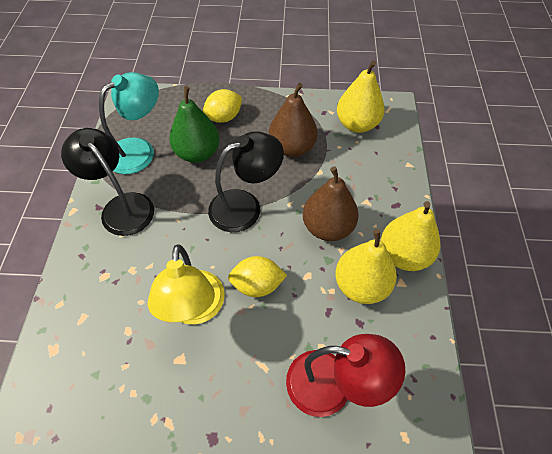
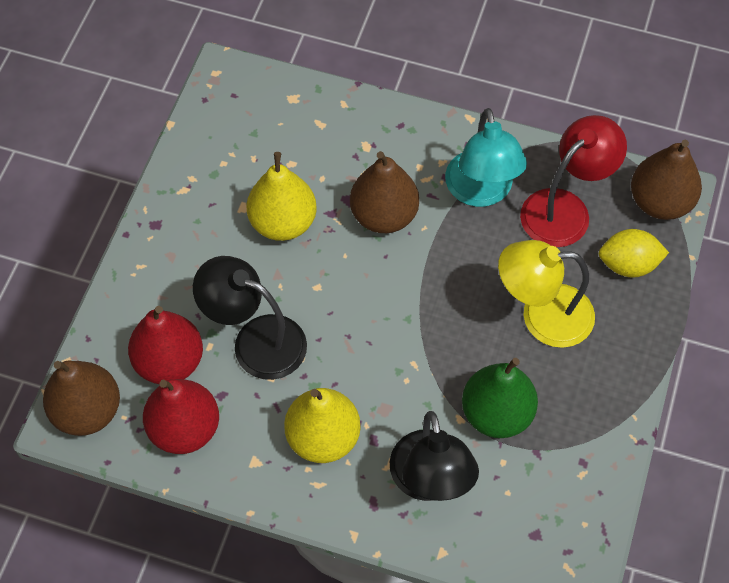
brown pear: [269,83,318,157] [303,167,359,241] = 2 -> [43,360,120,436] [350,151,419,233] [631,140,702,220] = 3
red pear: none = 0 -> [128,306,203,384] [143,379,219,454] = 2
yellow lemon: [203,89,242,123] [228,256,287,297] = 2 -> [599,229,669,278] = 1
yellow pear: [335,229,397,304] [337,60,385,133] [381,201,440,271] = 3 -> [247,152,317,241] [284,388,361,463] = 2

